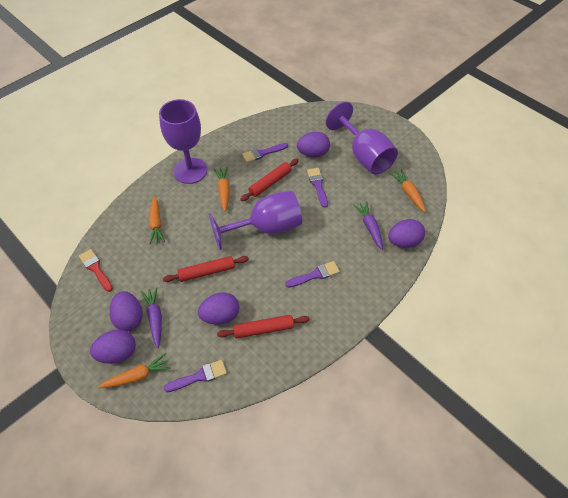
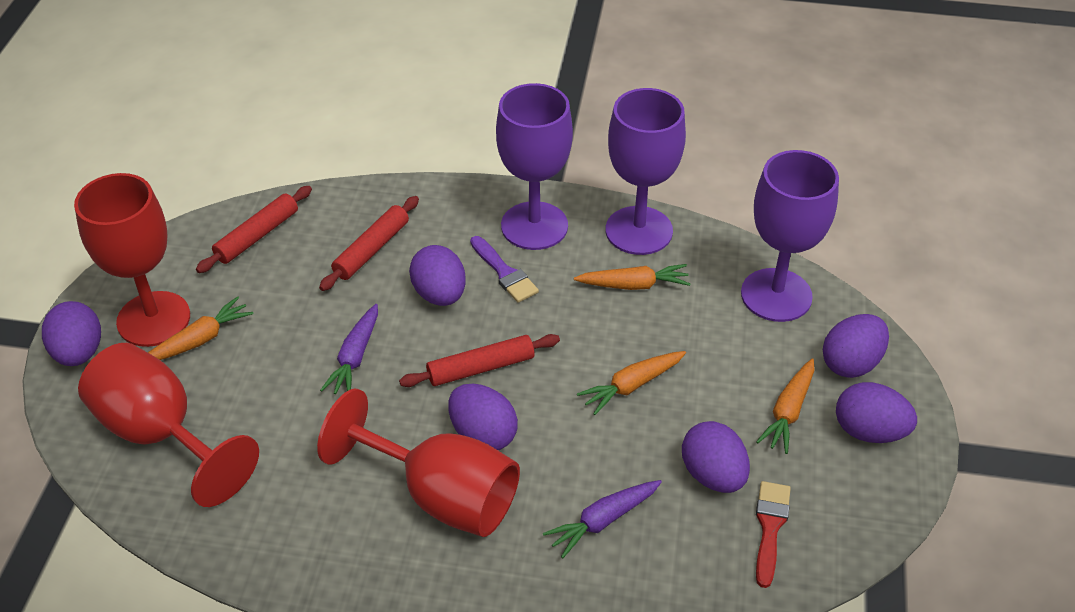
purple brush: [164,360,227,392] [242,143,288,163] [285,261,340,288] [307,168,328,208] = 4 -> [470,236,539,303] = 1
purple egg: [90,330,136,364] [109,291,143,331] [198,293,239,325] [297,132,330,157] [388,219,425,248] = 5 -> [42,301,101,366] [409,245,466,306] [448,384,518,451] [682,421,750,493] [823,314,889,378] [836,382,917,443] = 6
red goblet: none = 0 -> [74,173,190,347] [78,343,259,507] [317,388,520,537] = 3

